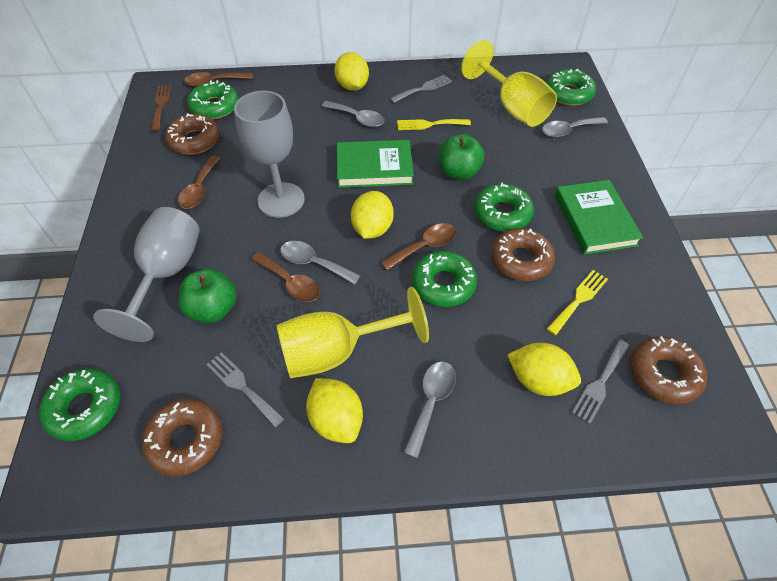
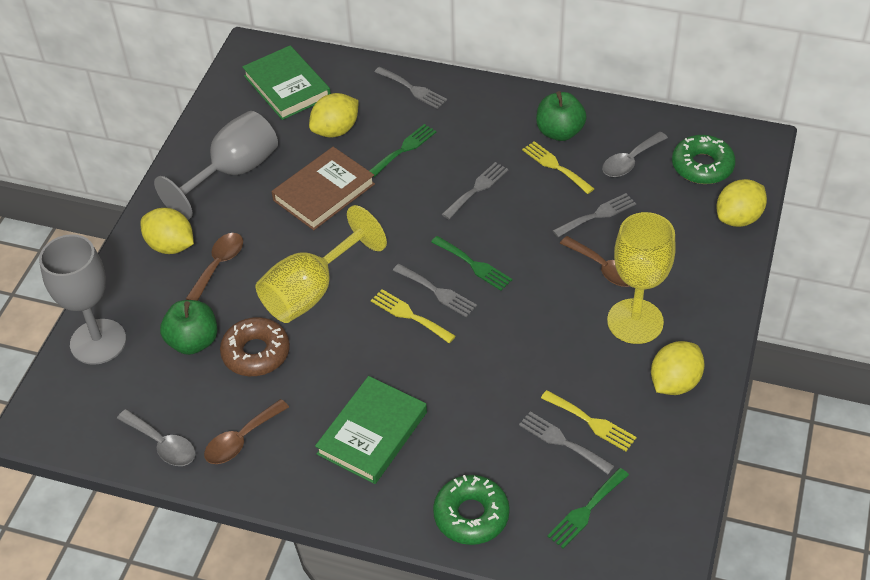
brown book: none = 0 -> [271,147,375,230] = 1
brown donut: [142,399,223,476] [165,113,220,155] [491,228,555,281] [630,336,707,404] = 4 -> [220,317,290,376] = 1
brown fork: [151,85,172,131] = 1 -> none = 0
brown spoon: [178,156,220,209] [184,72,253,87] [251,252,320,302] [380,223,456,270] = 4 -> [186,233,243,301] [204,399,289,464] [560,236,629,287] = 3
green donut: [39,369,120,441] [187,80,239,119] [412,251,477,307] [474,182,534,231] [546,69,596,106] = 5 -> [433,475,510,545] [672,135,736,184] = 2
green fork: none = 0 -> [369,124,436,177] [431,236,512,291] [547,468,629,549] = 3
grey fork: [206,352,284,427] [390,75,452,103] [572,339,629,424] = 3 -> [375,67,447,109] [393,264,477,317] [442,162,508,219] [519,411,615,474] [552,193,636,237] = 5
grey spoon: [280,241,361,285] [322,101,384,127] [403,361,456,458] [542,117,608,137] = 4 -> [117,409,196,466] [602,132,668,177] = 2
yellow fork: [397,119,471,130] [547,270,608,335] = 2 -> [371,289,456,343] [522,141,595,194] [541,390,637,451] = 3

